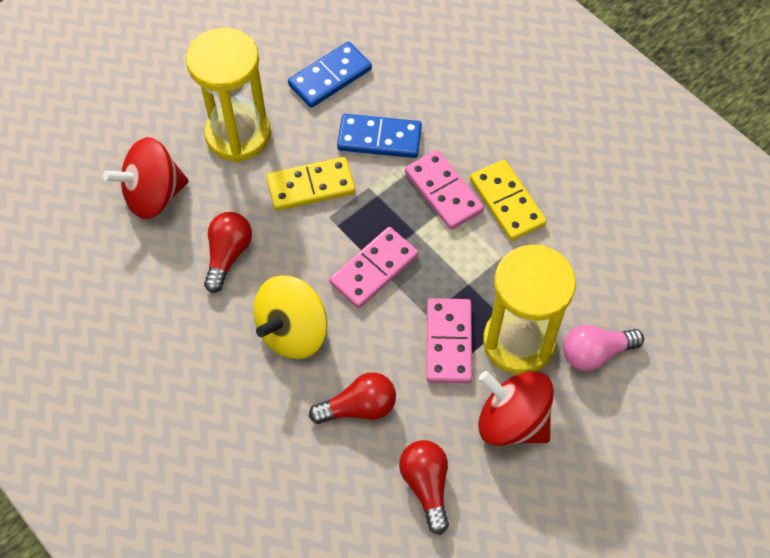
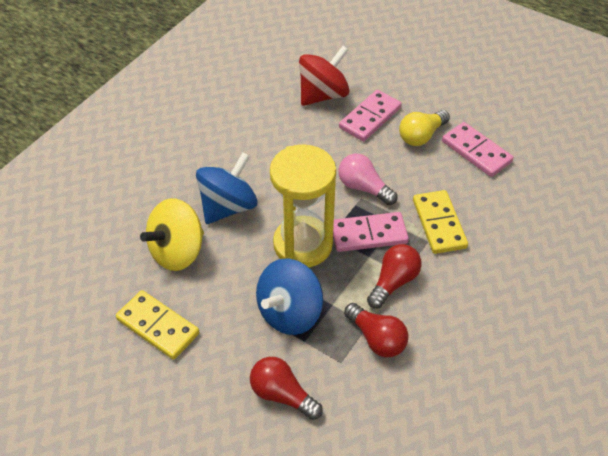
blue domino: [288,42,372,108] [337,114,422,158] = 2 -> none = 0
blue spinning top: none = 0 -> [196,152,257,224] [256,259,323,335] = 2
red spinning top: [103,137,189,219] [478,371,554,446] = 2 -> [299,46,350,106] = 1
yellow hourglass: [186,28,271,162] [483,244,576,374] = 2 -> [270,145,336,267] = 1
yellow light bulb: none = 0 -> [399,110,450,146] = 1

